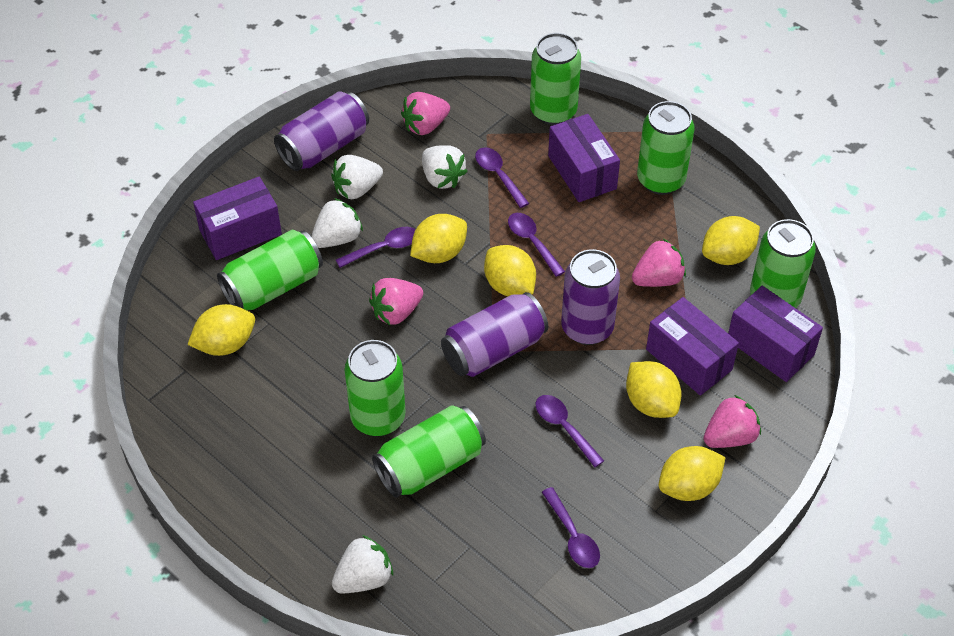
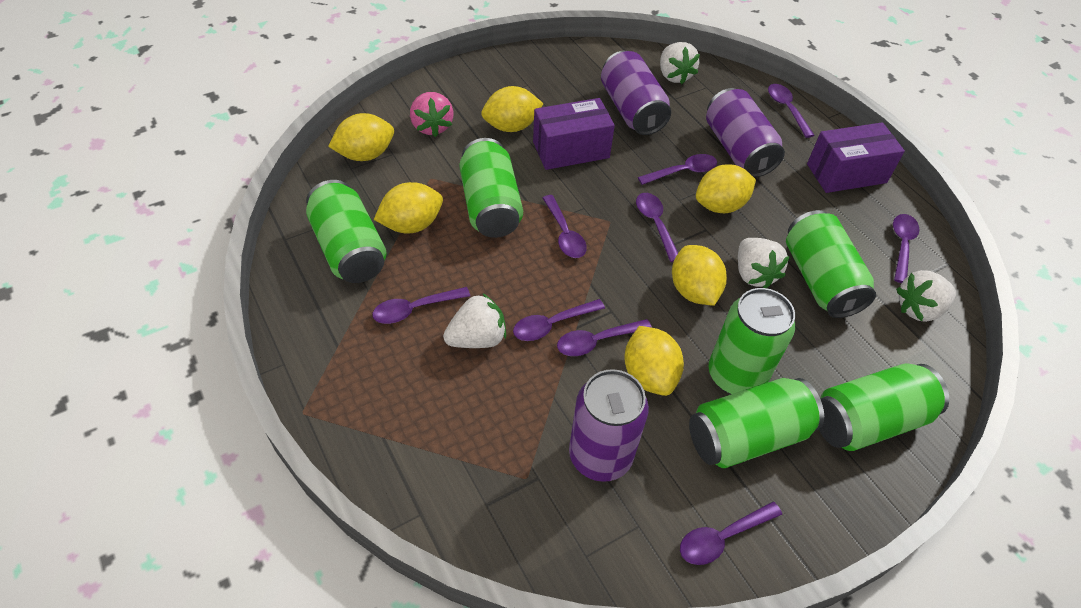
pink strawberry: [369,278,423,325] [401,92,450,135] [632,239,686,287] [704,395,761,448] = 4 -> [410,92,454,137] = 1
purple box: [193,177,282,260] [548,114,620,202] [646,297,739,396] [728,286,823,382] = 4 -> [533,98,615,170] [807,122,905,193] = 2
purple spoon: [336,227,416,268] [475,147,529,208] [508,213,565,277] [536,395,604,467] [542,487,600,568] = 5 -> [372,287,470,324] [513,299,605,341] [543,195,587,258] [557,319,652,356] [636,193,678,262] [638,154,717,185] [680,502,782,565] [768,84,815,138] [893,214,919,283] = 9

